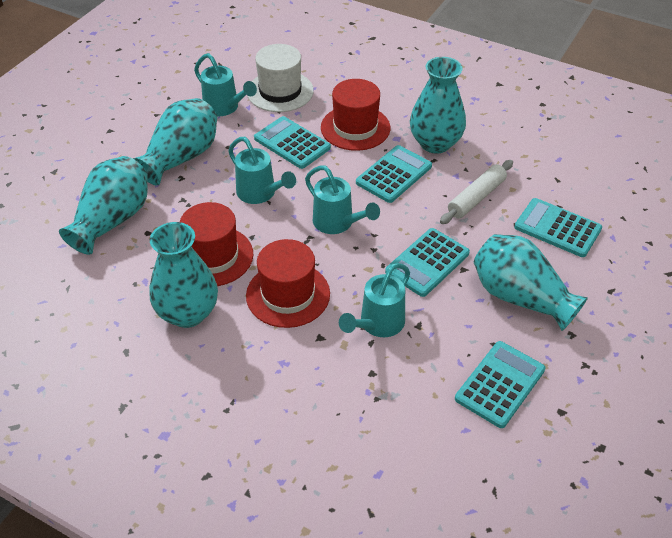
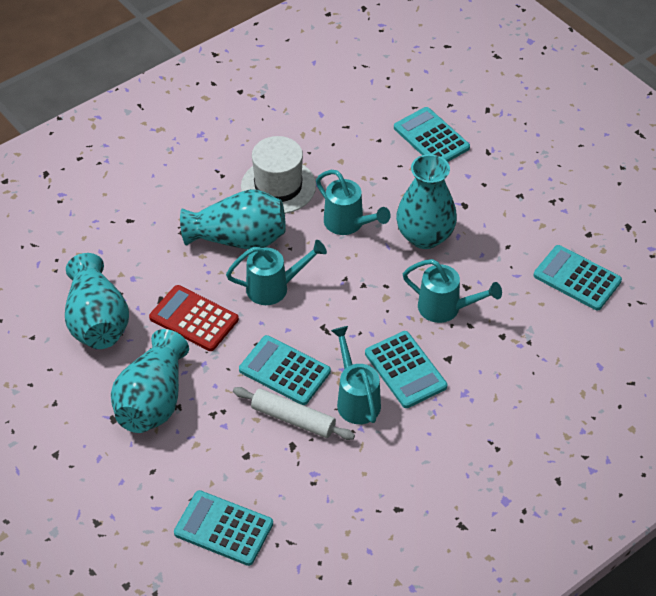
red calculator: none = 0 -> [149,285,239,351] = 1
red hat: [180,202,253,286] [246,239,330,328] [321,79,390,151] = 3 -> none = 0
turquoise vase: [59,156,148,255] [133,98,217,185] [149,222,218,328] [410,57,466,154] [474,234,588,331] = 5 -> [65,253,129,349] [111,329,189,433] [180,189,286,249] [396,154,457,249] = 4

